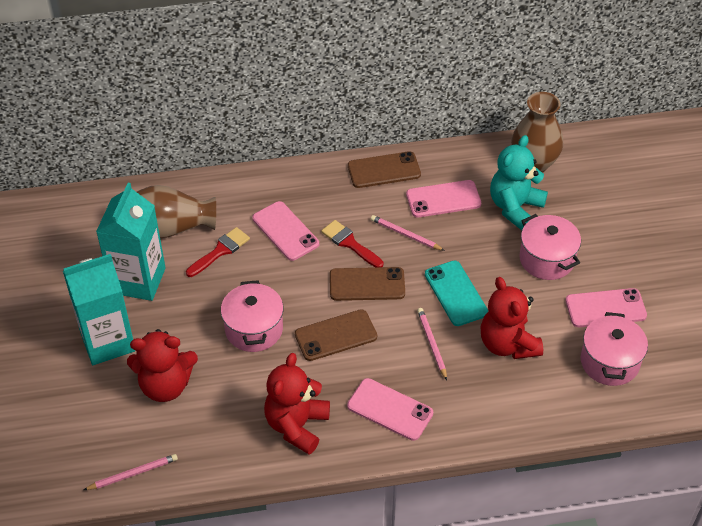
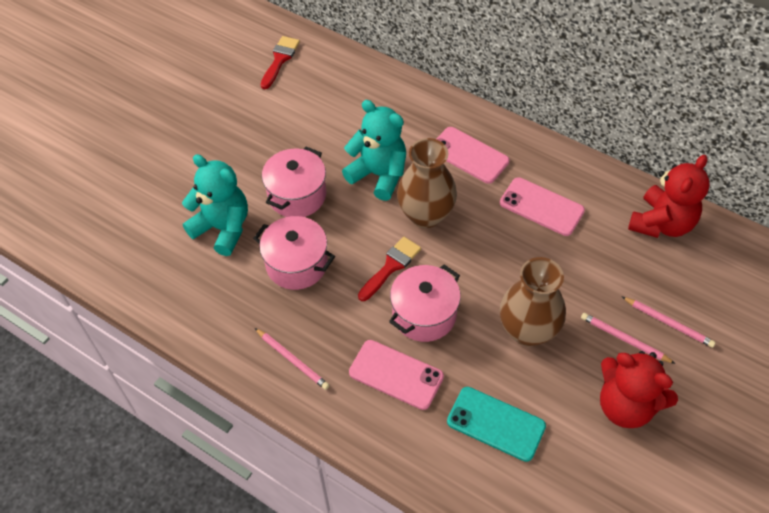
brown phone: [295,309,377,361] [330,267,405,301] [348,151,421,188] = 3 -> none = 0
pink phone: [252,201,319,261] [347,378,433,441] [406,180,481,217] [566,288,647,327] = 4 -> [349,340,444,410] [437,127,510,184] [500,177,585,236] = 3
red teddy bear: [127,329,198,402] [264,353,330,455] [481,277,543,359] = 3 -> [600,351,678,428] [628,155,710,238] = 2
turquoise carton: [63,254,136,365] [96,183,166,301] = 2 -> none = 0
turquoise teddy bear: [490,135,548,230] = 1 -> [182,154,248,256] [342,100,406,201] = 2

